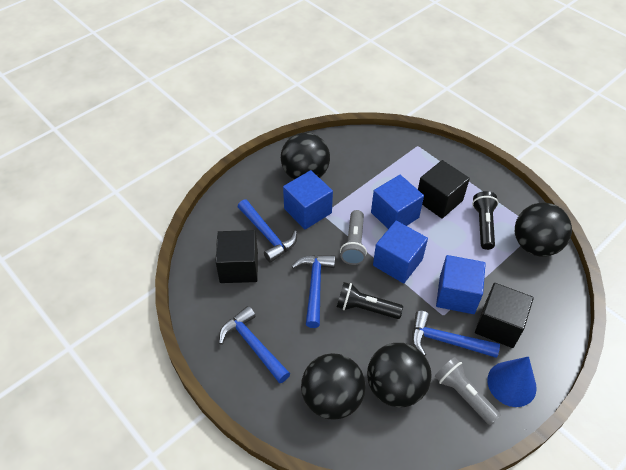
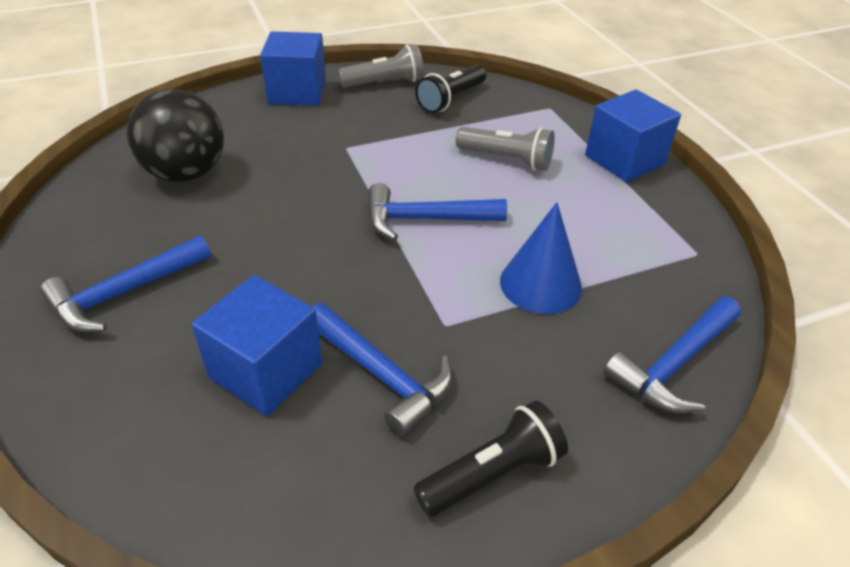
black ball: [281,133,330,179] [301,353,366,420] [367,343,431,407] [515,202,572,257] = 4 -> [126,89,224,182] = 1
black cube: [215,230,258,283] [418,160,470,219] [475,283,534,348] = 3 -> none = 0
blue cube: [283,170,333,229] [371,175,424,229] [373,221,428,284] [436,255,486,314] = 4 -> [191,275,322,416] [260,31,326,106] [585,89,681,182] = 3

